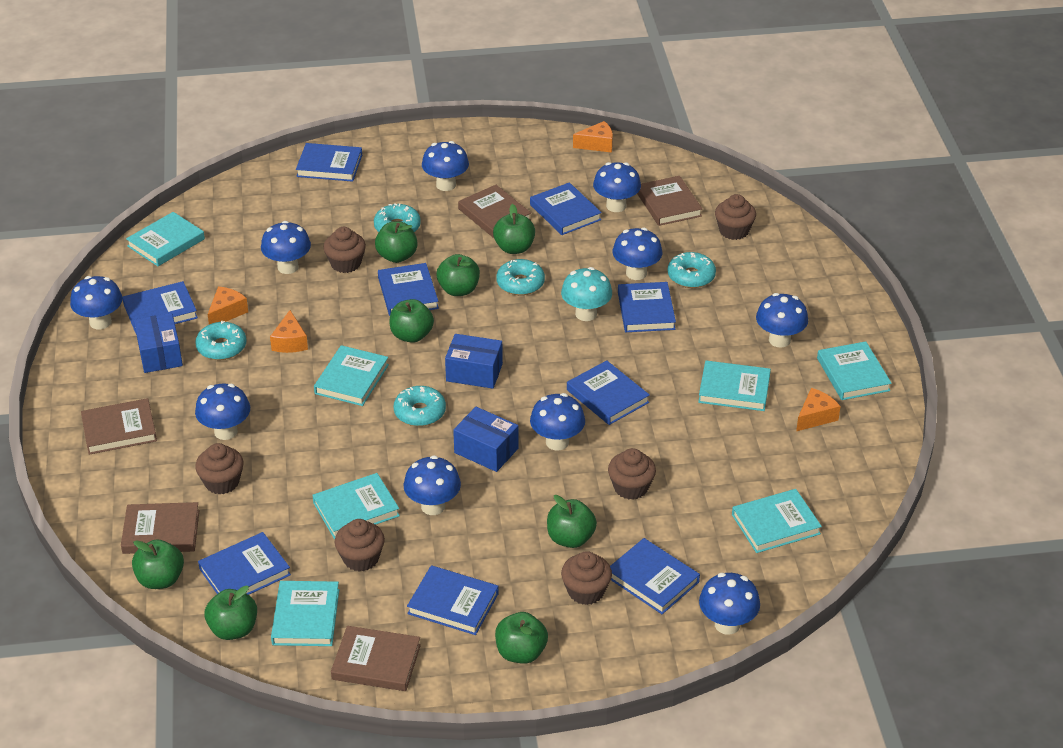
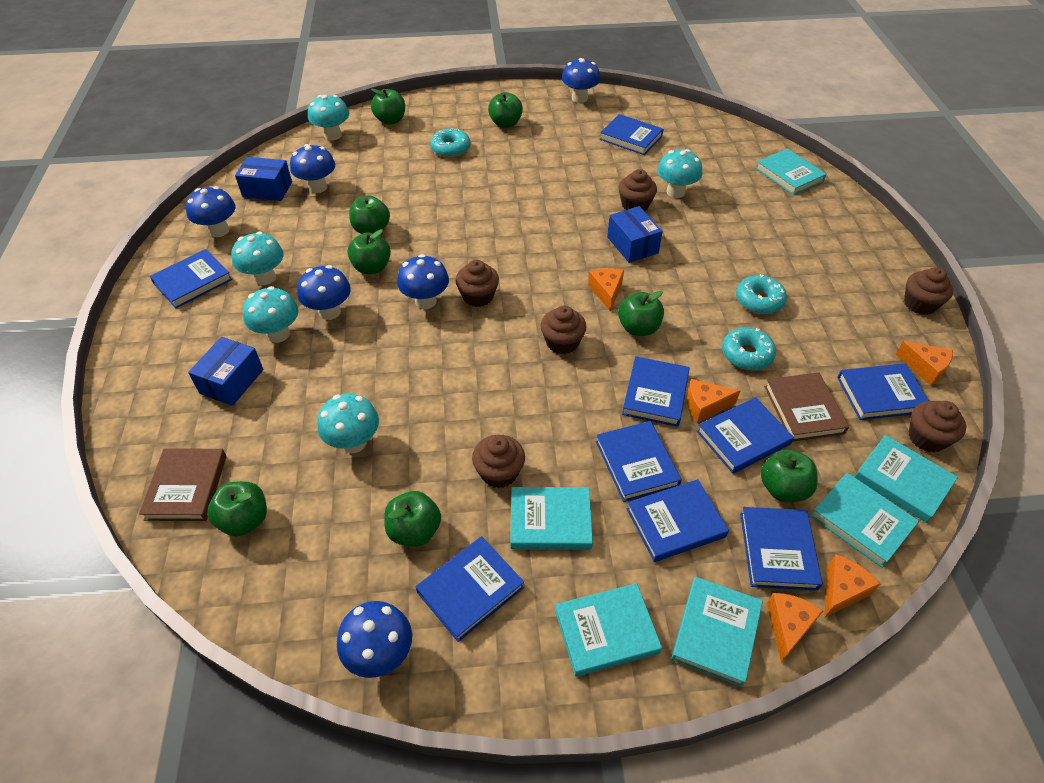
blue mushroom: [70,276,123,329] [195,383,250,440] [261,221,311,274] [403,455,461,515] [422,141,469,191] [530,393,585,450] [593,162,641,212] [613,228,662,280] [699,573,760,635] [756,293,808,348] = 10 -> [186,186,236,237] [290,144,335,193] [297,265,351,320] [337,601,412,678] [397,254,449,309] [562,58,600,103] = 6
brown book: [81,398,157,455] [121,502,200,554] [331,626,421,691] [458,185,531,238] [637,176,702,226] = 5 -> [139,448,227,521] [764,372,849,442] = 2
orange cheese: [208,286,248,324] [270,310,308,353] [573,121,613,153] [796,388,840,431] = 4 -> [588,268,624,311] [687,379,740,423] [767,593,823,663] [824,555,880,618] [896,341,953,386] = 5
turquoise book: [126,212,205,266] [271,581,339,646] [312,473,400,539] [314,345,389,406] [698,361,771,411] [732,489,822,553] [817,341,892,400] = 7 -> [510,487,593,550] [555,583,662,677] [671,577,763,687] [755,148,827,195] [811,473,919,568] [855,435,958,523] = 6
turquoise donut: [195,321,246,360] [374,203,421,232] [394,386,446,426] [496,259,545,295] [668,252,716,288] = 5 -> [430,128,470,158] [722,327,776,370] [736,274,787,314] = 3
turquoise mushroom: [561,267,612,321] = 1 -> [231,232,284,285] [243,286,298,343] [308,95,349,141] [317,393,379,453] [657,149,702,198] = 5

